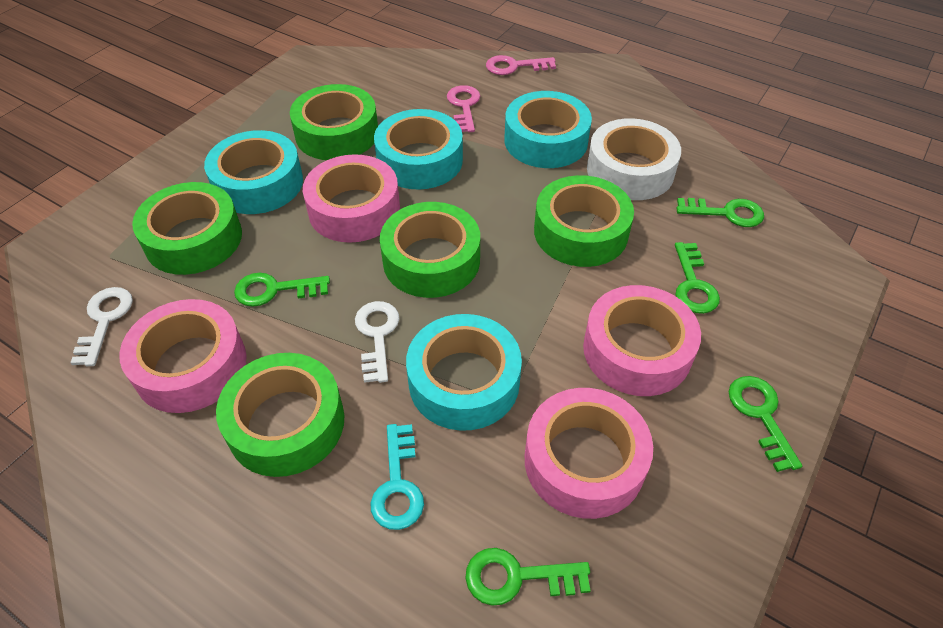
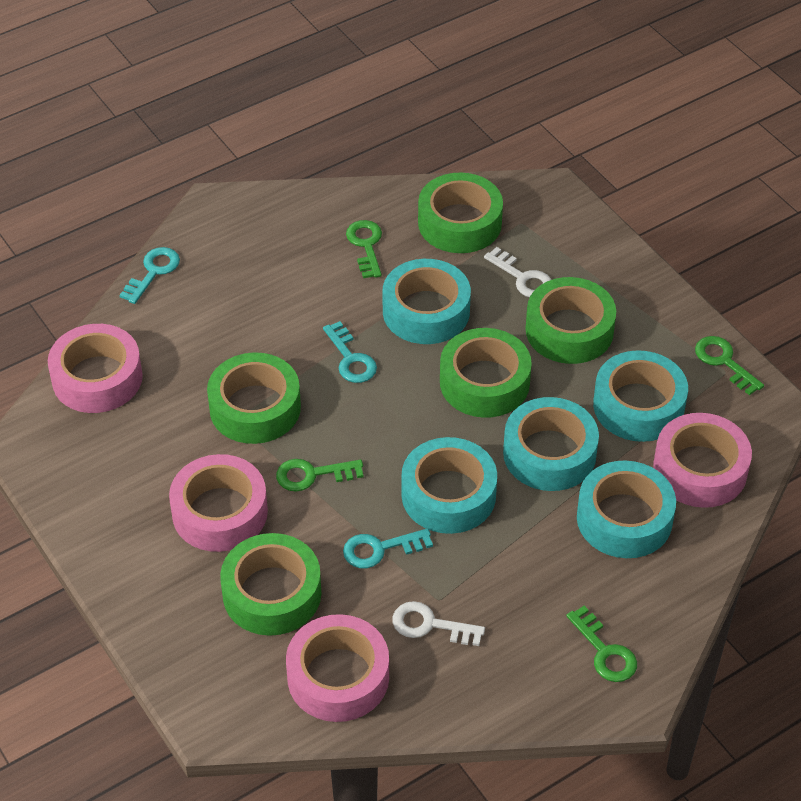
green key: [234,273,330,307] [465,548,590,606] [675,242,720,314] [676,198,764,227] [728,376,802,472] = 5 -> [276,459,364,492] [346,220,382,278] [566,606,637,682] [695,336,764,395] = 4
pink key: [447,85,480,132] [486,55,556,75] = 2 -> none = 0
turquoise key: [371,424,424,530] = 1 -> [120,247,180,304] [323,321,377,383] [343,528,433,568] = 3
turquoise tape: [204,130,303,214] [374,109,463,190] [406,314,522,431] [504,91,592,168] = 4 -> [382,259,471,344] [401,437,497,534] [503,397,599,491] [577,460,676,558] [593,350,688,442] = 5
white tape: [587,118,681,200] = 1 -> none = 0

